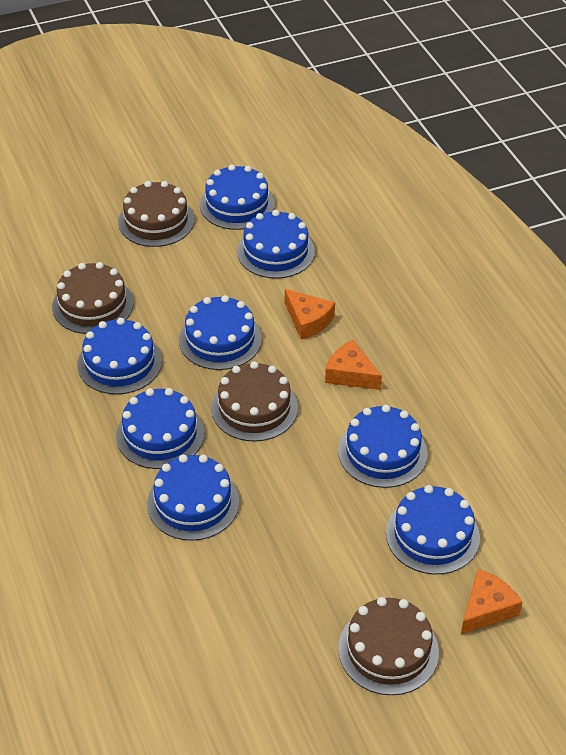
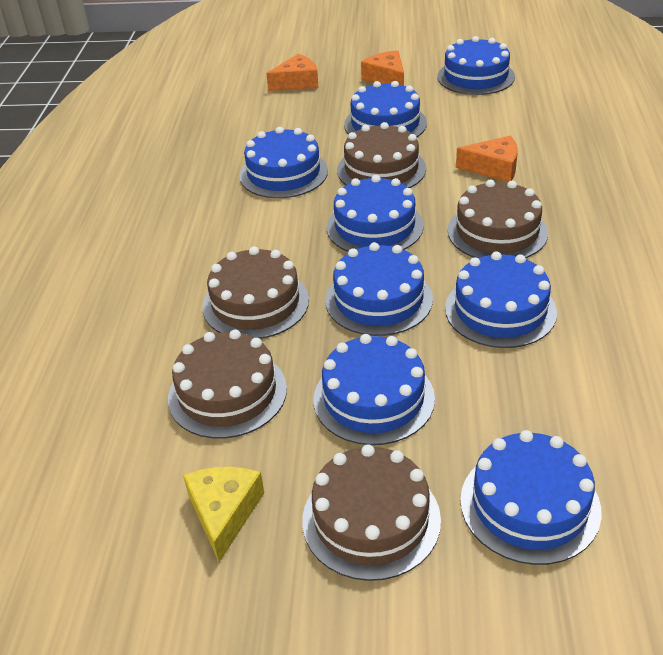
brown cake: [52,262,133,334] [118,181,194,247] [211,361,298,441] [338,597,439,695] = 4 -> [168,330,287,439] [202,246,309,339] [302,444,441,581] [337,122,426,188] [448,179,548,258] = 5
yellow cheese: none = 0 -> [183,467,264,562] = 1

